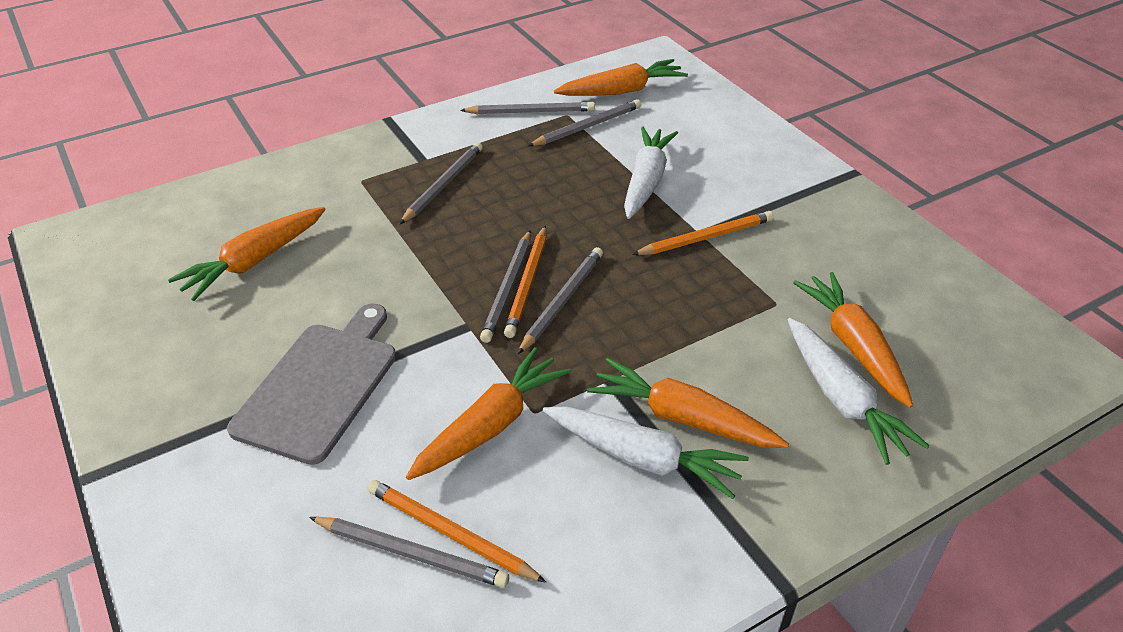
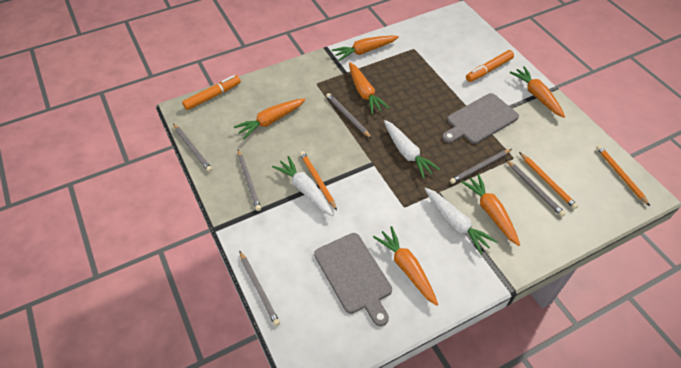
grey cutting board: [227,303,396,465] = 1 -> [314,233,392,326] [442,93,519,144] = 2
orange carrot: [168,207,325,301] [406,347,571,480] [554,59,688,96] [587,358,789,448] [793,272,914,408] = 5 -> [234,98,306,139] [332,36,399,61] [349,62,389,114] [373,226,438,306] [461,174,520,246] [509,66,565,118] = 6
orange marker: none = 0 -> [182,75,241,110] [466,50,514,82] = 2

